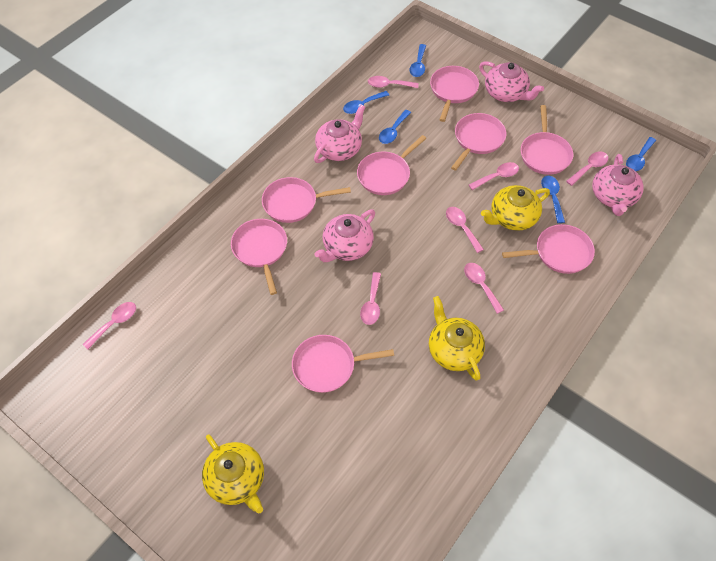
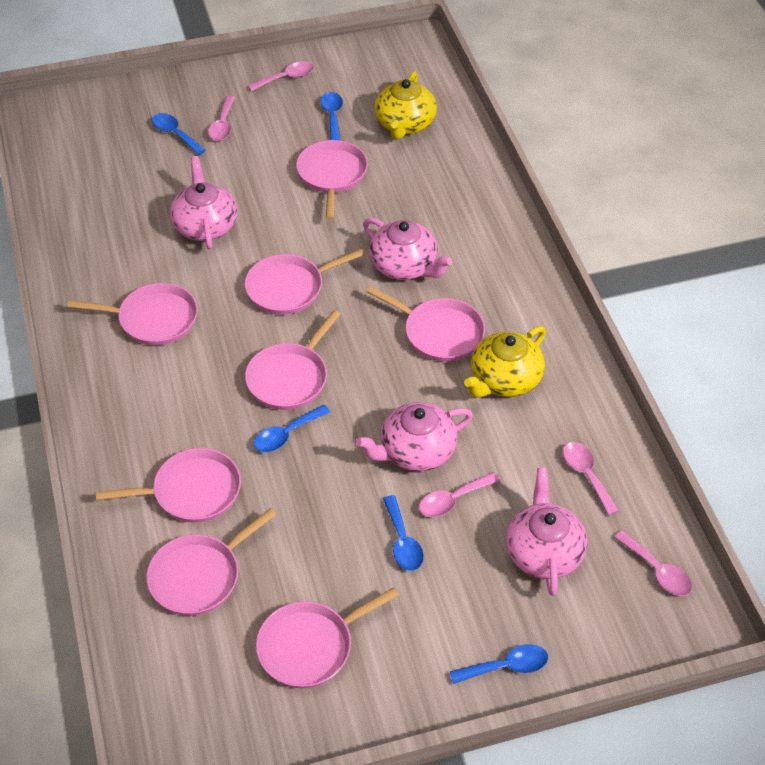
pink spoon: [83,302,136,349] [360,272,381,325] [368,76,418,88] [446,207,484,253] [464,263,504,314] [469,162,519,190] [566,151,608,186] = 7 -> [208,95,236,141] [248,61,314,91] [419,472,500,517] [563,442,619,515] [614,530,692,596] = 5
yellow teapot: [202,435,264,513] [429,296,485,381] [481,185,550,231] = 3 -> [374,71,437,140] [464,326,546,397] = 2

